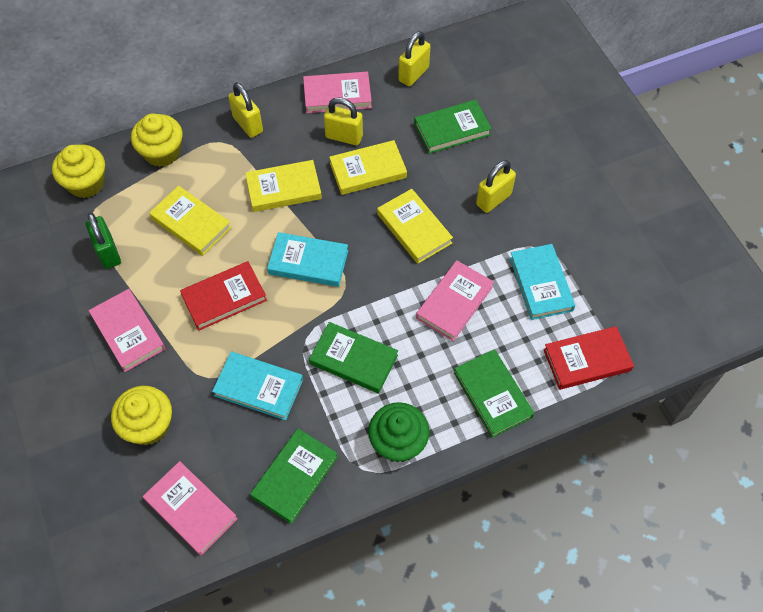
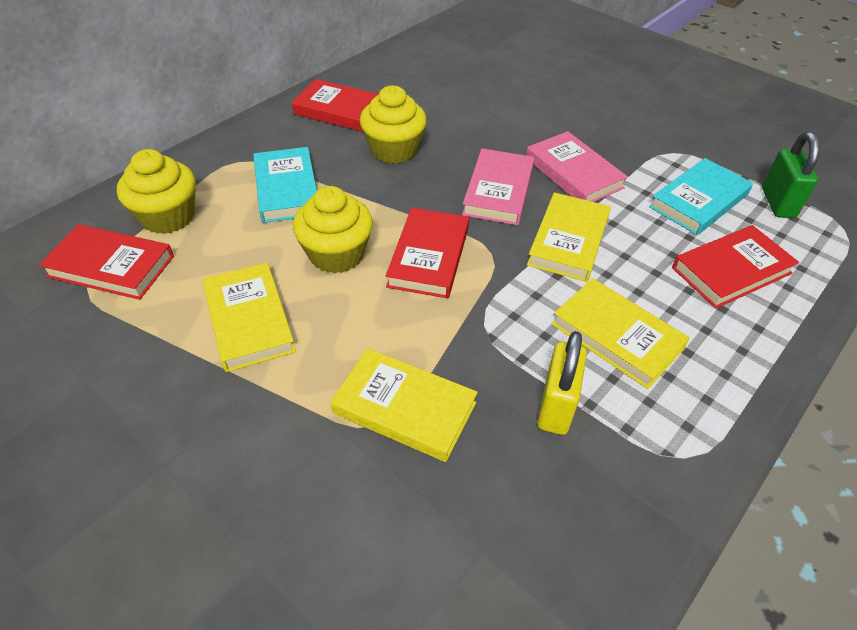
green book: [250,428,338,524] [309,322,398,393] [414,100,492,154] [454,349,535,438] = 4 -> none = 0
green cupcake: [368,402,430,463] = 1 -> none = 0
pink book: [88,289,166,372] [143,461,238,556] [303,72,372,113] [416,260,494,341] = 4 -> [462,148,534,225] [526,131,628,202] = 2
red book: [180,261,267,331] [543,326,634,390] = 2 -> [39,224,174,300] [292,79,379,132] [386,208,469,299] [672,225,799,309] = 4
turquoise book: [212,352,303,420] [267,232,348,287] [510,244,575,320] = 3 -> [253,147,317,223] [649,158,753,235] = 2
yellow padlock: [228,82,263,138] [324,97,363,145] [398,31,430,86] [476,160,516,213] = 4 -> [537,331,587,435] = 1

